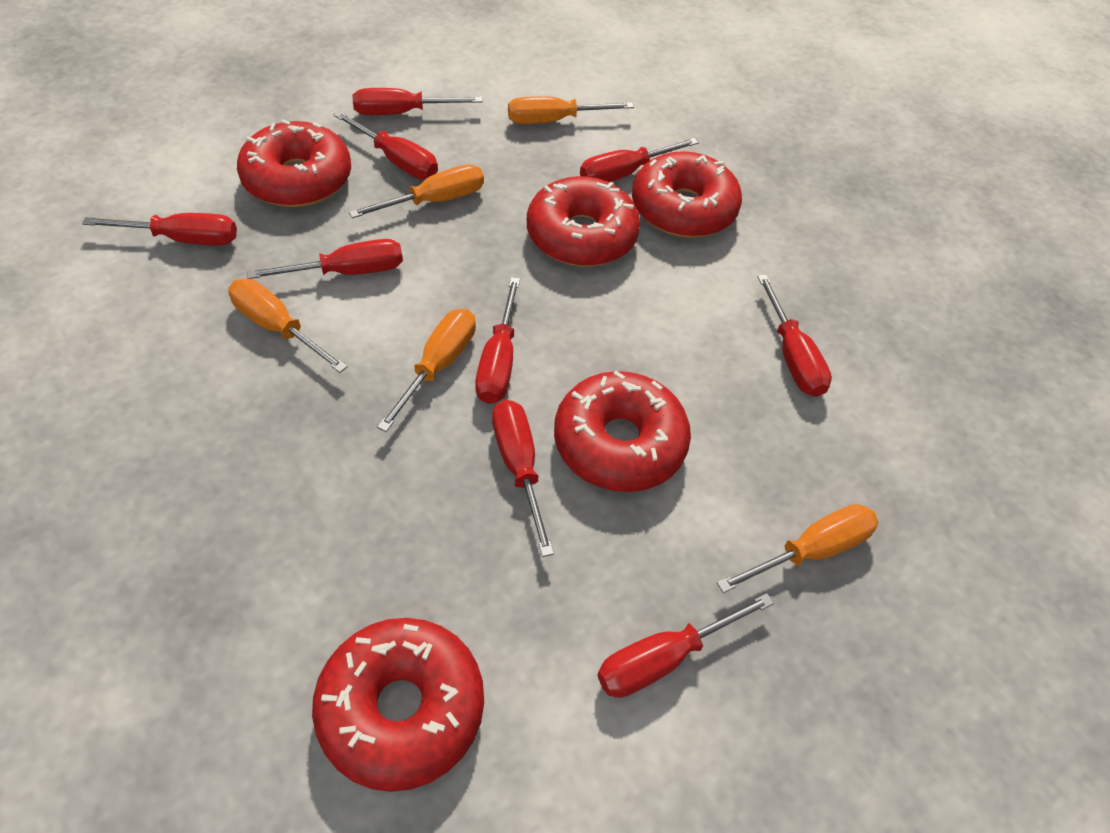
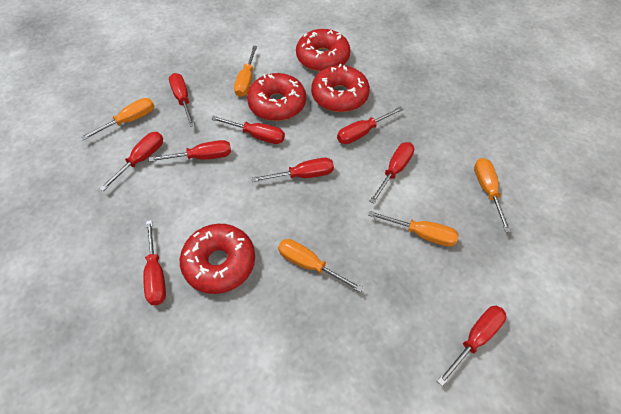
red donut: [237,120,351,207] [312,618,484,792] [527,176,640,266] [554,371,691,492] [632,151,742,238] = 5 -> [180,224,255,294] [247,73,306,121] [296,29,350,72] [311,64,370,112] = 4

